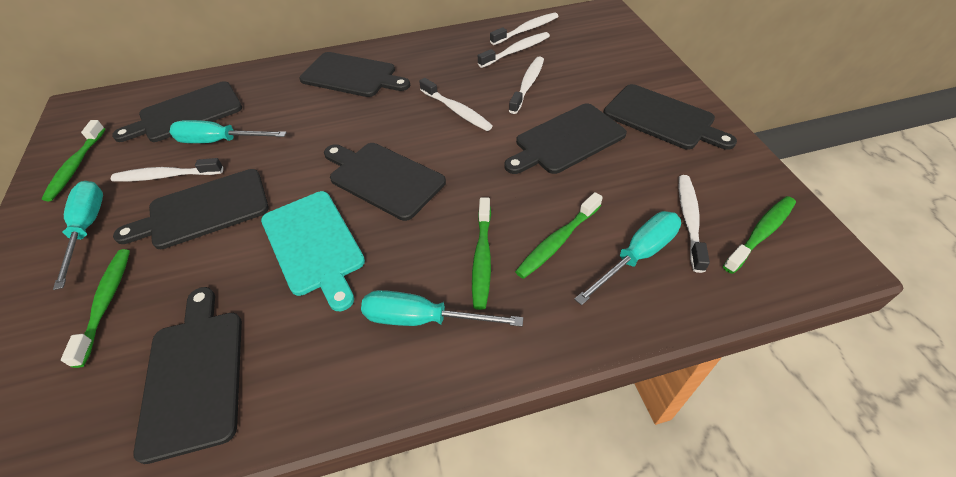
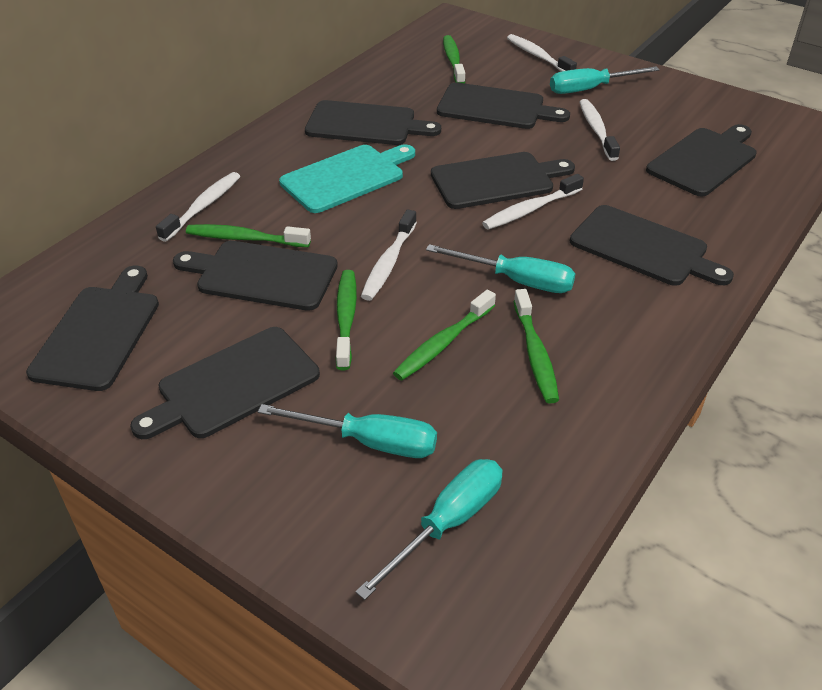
black cutting board: [112,81,242,142] [113,169,269,249] [133,287,242,464] [299,52,410,97] [324,143,446,221] [504,103,627,174] [603,84,737,150] = 7 -> [26,266,159,391] [130,327,320,439] [173,241,338,311] [305,100,441,145] [431,152,575,209] [437,82,570,129] [570,205,734,286] [646,124,757,196] = 8
white toothbrush: [111,158,223,182] [419,78,492,131] [478,32,550,68] [490,12,558,45] [509,57,544,114] [679,175,710,273] = 6 -> [156,172,240,242] [361,209,417,301] [482,174,584,230] [507,34,577,72] [580,99,620,161] = 5

